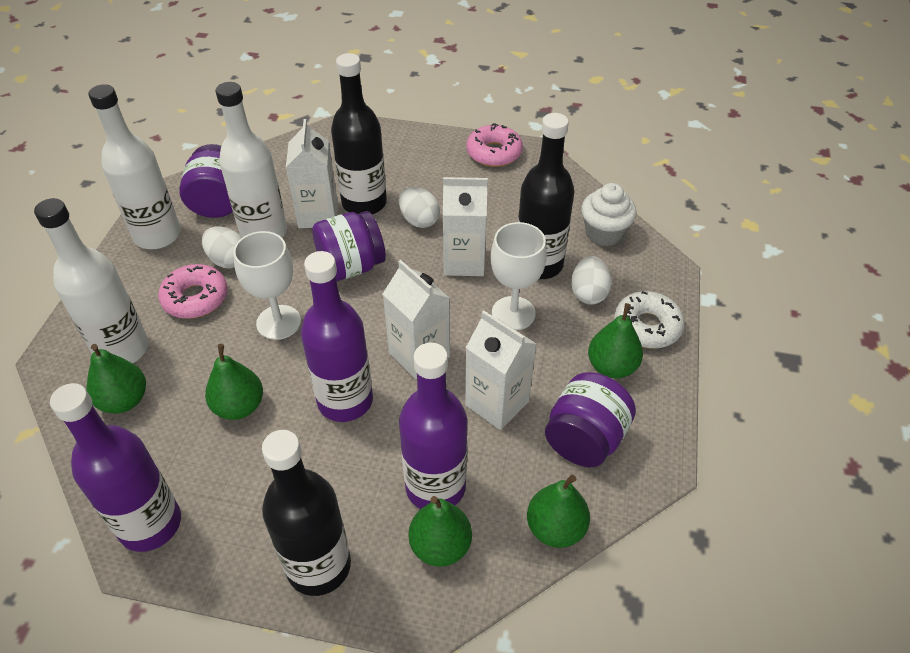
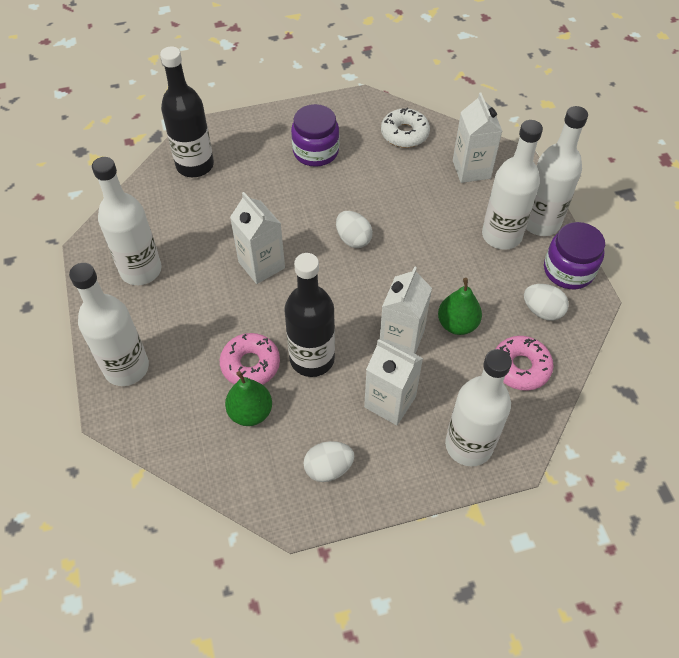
black bottle: [262,430,351,596] [331,53,387,214] [518,113,575,279] = 3 -> [160,46,214,177] [284,253,335,377] = 2
green pear: [86,344,146,414] [205,344,263,420] [408,496,472,567] [527,475,590,548] [588,303,643,379] = 5 -> [225,371,272,426] [438,278,482,335] = 2
purple bottle: [50,383,181,552] [301,251,373,422] [399,342,467,509] = 3 -> none = 0
purple jar: [179,144,233,218] [312,211,386,281] [545,372,636,467] = 3 -> [291,104,339,167] [544,222,605,289] = 2
white bottle: [34,198,148,363] [88,84,181,249] [215,82,287,238] = 3 -> [69,263,149,386] [92,157,161,285] [445,349,512,466] [482,120,543,250] [526,106,588,236] = 5
white cupcake: [581,183,637,246] = 1 -> none = 0
white goblet: [233,231,301,340] [491,222,547,330] = 2 -> none = 0

